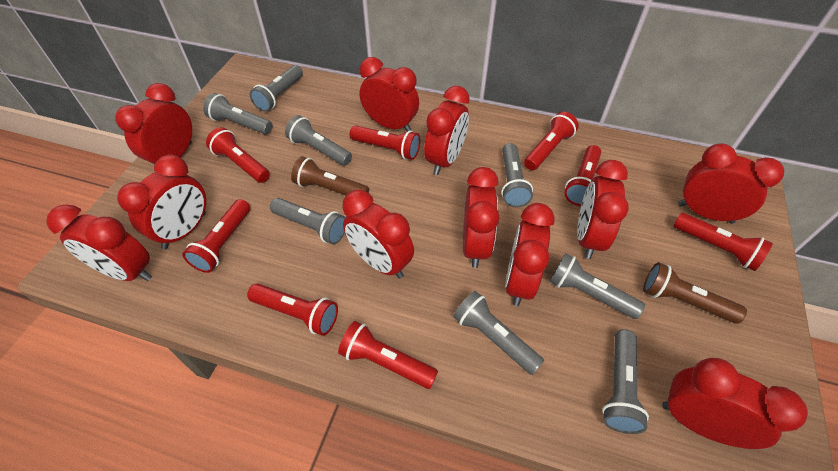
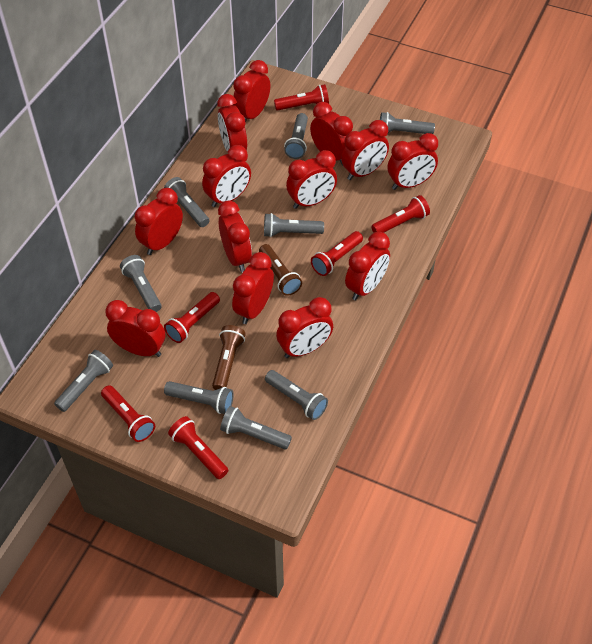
grey flashlight: [203,93,272,134] [250,65,303,112] [270,198,345,244] [285,115,352,166] [453,291,544,375] [501,143,533,207] [549,253,645,319] [602,329,649,434] = 8 -> [54,350,113,412] [120,255,161,312] [164,177,210,227] [164,381,234,414] [220,406,292,449] [264,213,324,237] [265,370,328,420] [284,113,308,159] [380,112,435,134] = 9
red clock: [46,204,152,281] [115,83,192,172] [117,154,206,249] [342,190,414,279] [360,57,419,132] [424,86,470,175] [463,167,499,268] [505,203,555,306] [577,160,629,259] [662,358,808,449] [678,144,784,224] = 11 -> [105,300,165,357] [135,188,183,255] [202,145,251,207] [217,94,247,152] [218,201,252,272] [232,252,274,324] [233,60,270,123] [276,297,333,358] [286,150,337,209] [310,102,353,166] [341,120,389,180] [345,232,390,300] [388,133,438,190] = 13
red flashlight: [182,199,250,273] [206,127,270,183] [247,283,338,336] [338,321,438,389] [350,125,420,160] [524,112,579,170] [564,145,601,206] [673,213,773,271] = 8 -> [101,385,155,442] [164,292,220,343] [168,416,228,479] [274,84,329,111] [311,231,363,276] [371,195,430,233] = 6

